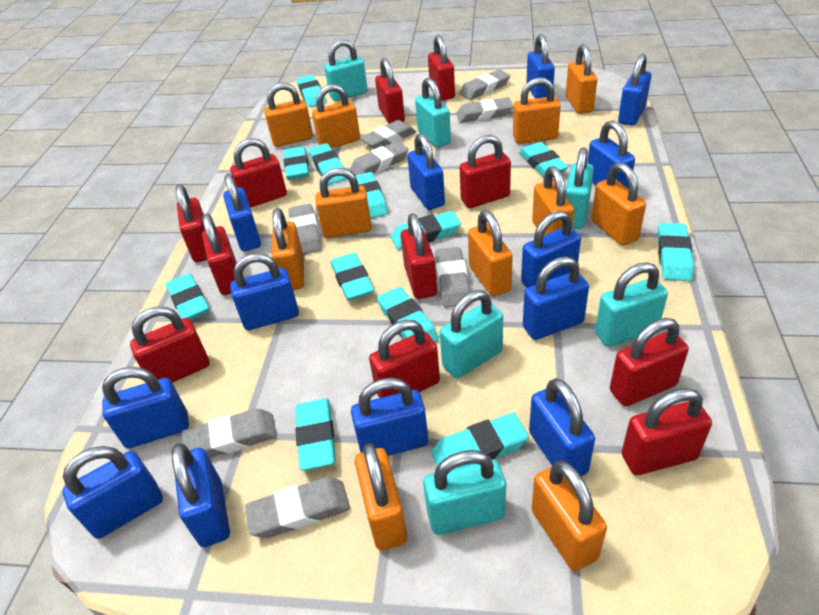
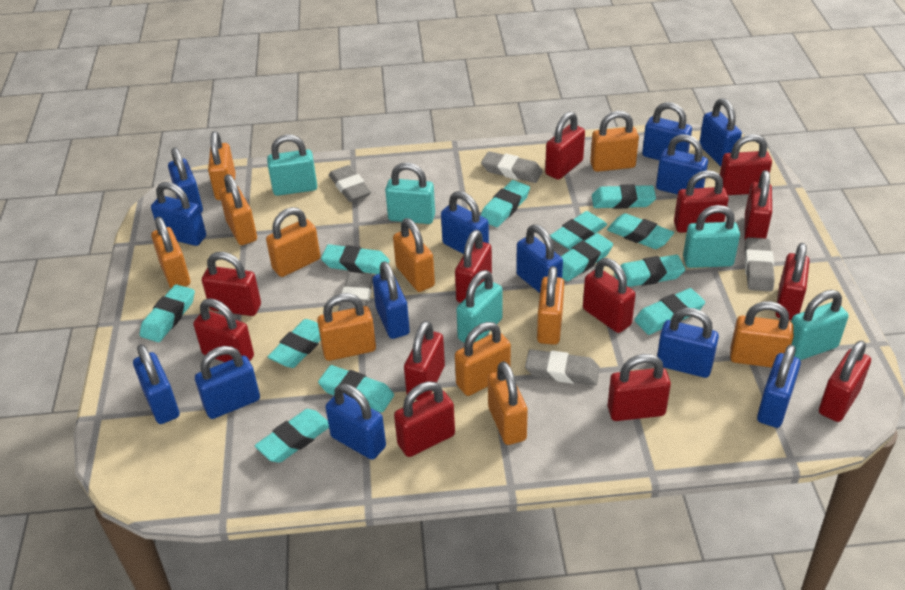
grey eraser: [182,409,277,458] [245,477,350,538] [289,204,321,255] [350,141,408,175] [360,120,416,149] [435,247,470,308] [456,98,513,123] [459,70,510,100] = 8 -> [329,165,371,202] [338,272,374,311] [481,151,543,183] [525,349,600,386] [744,237,775,292] = 5
red padlock: [130,306,210,383] [176,184,207,262] [202,214,236,295] [231,138,287,208] [369,320,440,398] [375,58,405,124] [401,213,437,299] [428,35,455,101] [460,135,511,208] [610,318,689,406] [622,388,712,475] = 11 -> [193,298,254,362] [202,252,261,316] [394,381,455,457] [404,321,445,400] [455,230,492,303] [545,112,585,180] [583,258,636,333] [608,354,671,421] [674,170,729,233] [720,134,772,195] [744,170,772,240] [775,243,810,320] [819,340,871,422] = 13
turquoise padlock: [324,40,368,101] [415,78,451,148] [423,450,506,535] [440,290,503,378] [566,147,594,229] [595,262,668,347] = 6 -> [267,135,317,196] [385,163,435,224] [456,270,503,343] [683,205,740,268] [791,290,849,360] = 5

